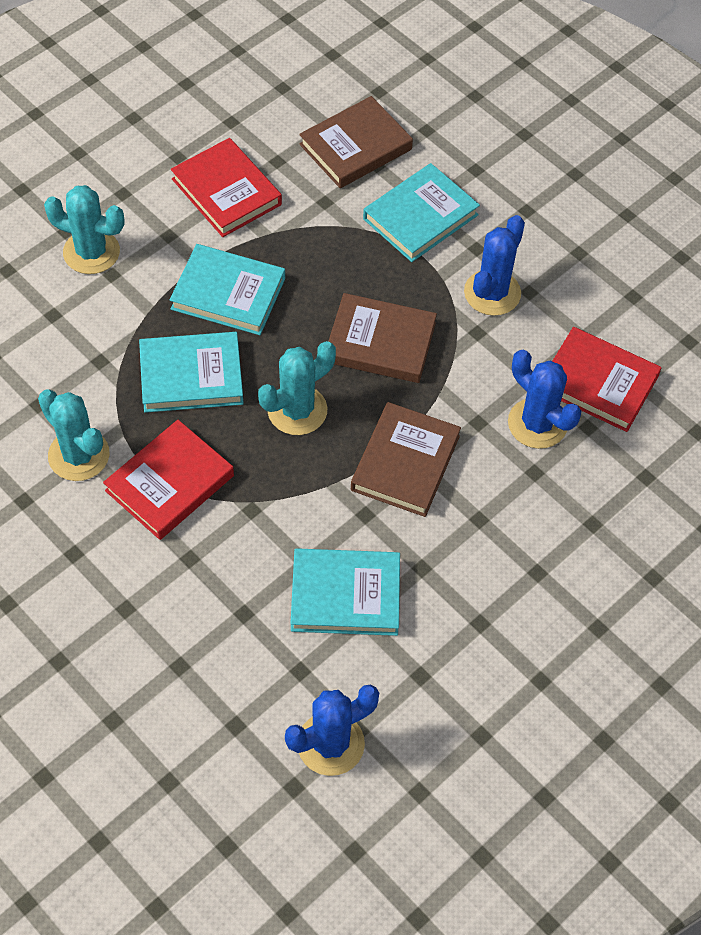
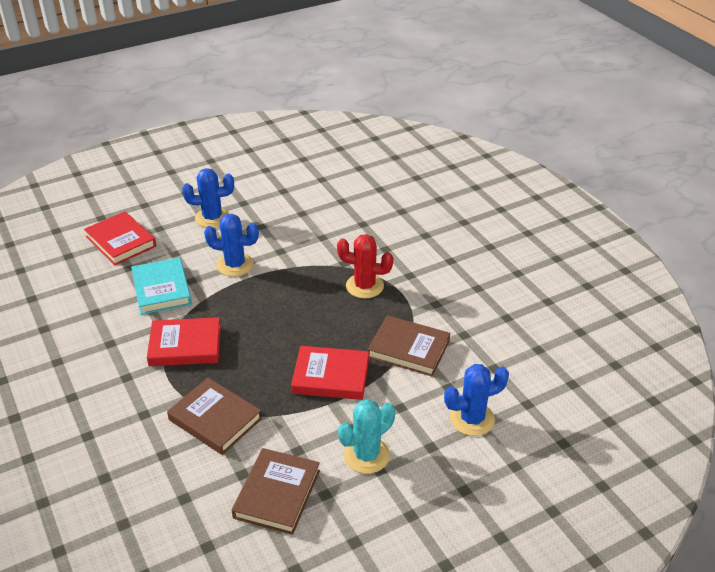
red cactus: none = 0 -> [337,234,393,298] = 1
turquoise book: [139,332,244,413] [169,244,285,335] [290,548,400,636] [363,163,480,262] = 4 -> [131,257,192,315] = 1
turquoise cactus: [38,389,109,481] [44,185,124,274] [258,341,336,435] = 3 -> [338,399,395,474] = 1

